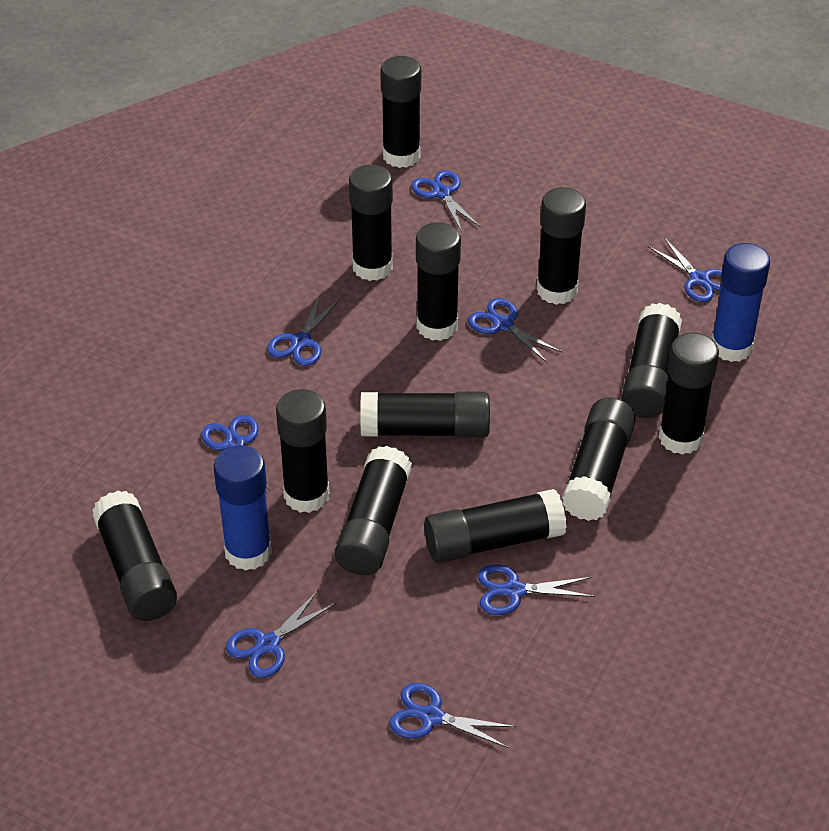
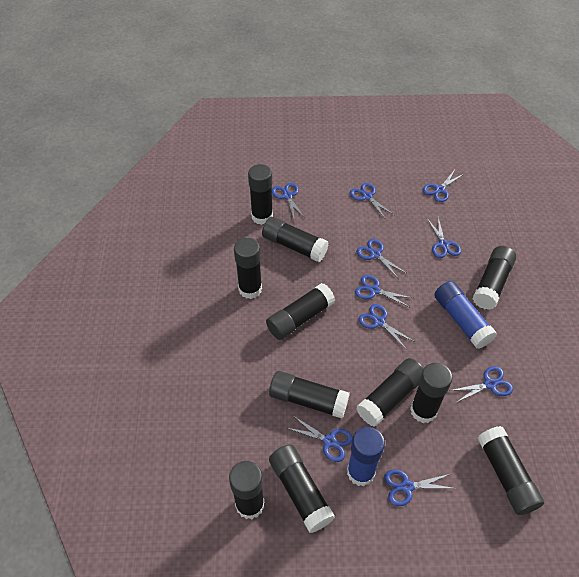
black glue stick: [92,491,177,621] [276,389,329,513] [335,446,412,575] [349,165,393,281] [360,392,490,437] [380,56,421,168] [416,222,461,341] [424,489,567,563] [537,187,586,305] [562,397,636,521] [622,303,682,418] [659,332,719,455] = 12 -> [229,461,264,519] [234,238,262,299] [248,164,273,225] [262,217,329,262] [266,283,335,340] [269,371,350,418] [269,444,335,533] [357,358,424,427] [410,363,452,423] [473,246,516,310] [478,426,544,515] = 11
blue scissors: [201,415,271,492] [226,591,336,678] [267,295,340,366] [389,683,516,748] [411,170,481,232] [468,298,562,362] [478,565,595,615] [648,237,722,302] = 8 -> [272,183,305,218] [288,417,353,462] [350,183,394,218] [355,275,412,307] [357,239,406,278] [358,304,415,350] [384,469,452,506] [423,170,464,202] [427,217,461,258] [449,366,513,402] = 10

